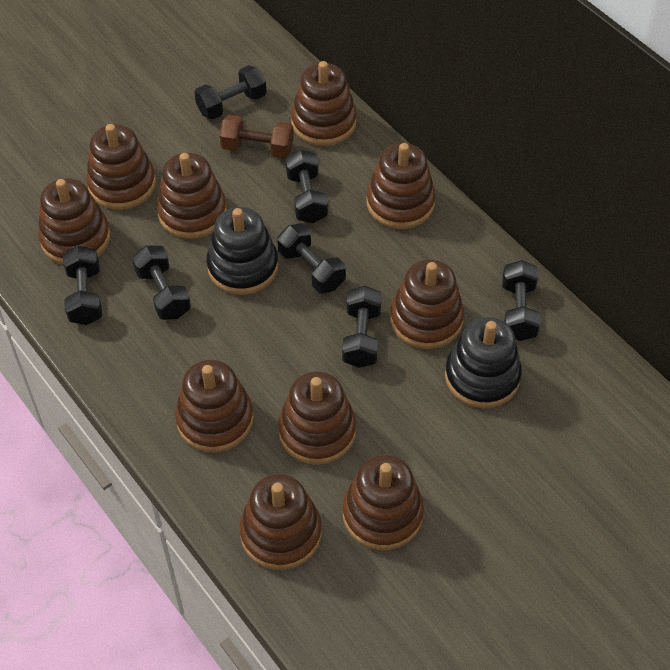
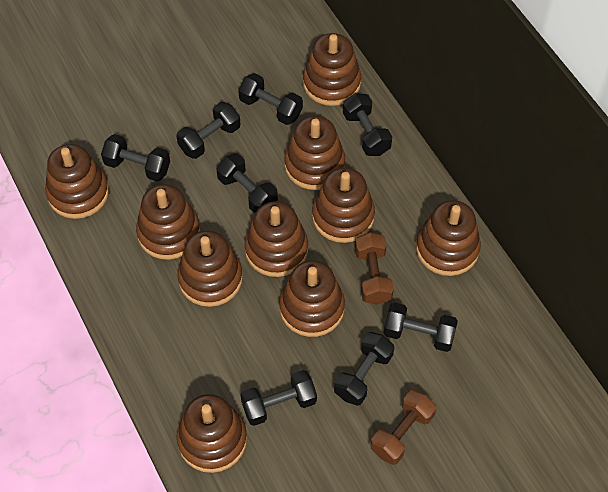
black dumbbell: [63,246,102,325] [132,246,191,320] [195,65,266,119] [277,224,346,293] [285,150,328,223] [342,286,382,368] [502,260,541,341] = 7 -> [101,134,170,182] [176,102,240,159] [216,153,278,213] [238,73,303,125] [241,370,317,426] [334,332,394,406] [343,94,392,156] [384,302,458,352] = 8
black stacking toy: [206,207,278,295] [445,317,522,408] = 2 -> none = 0
brown dumbbell: [220,115,294,158] = 1 -> [355,232,394,305] [371,390,436,465] = 2

